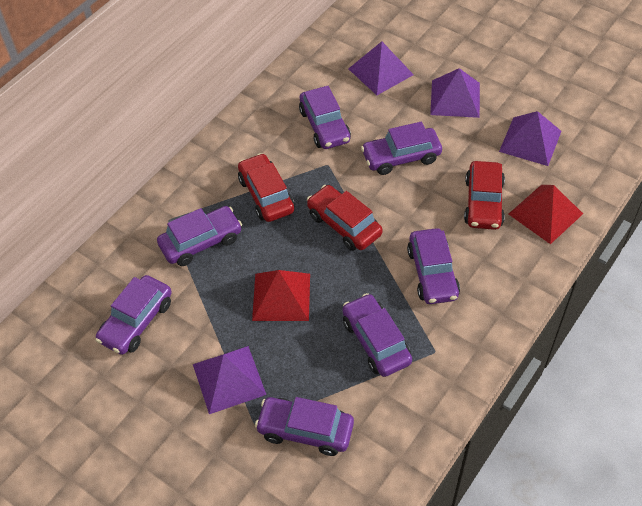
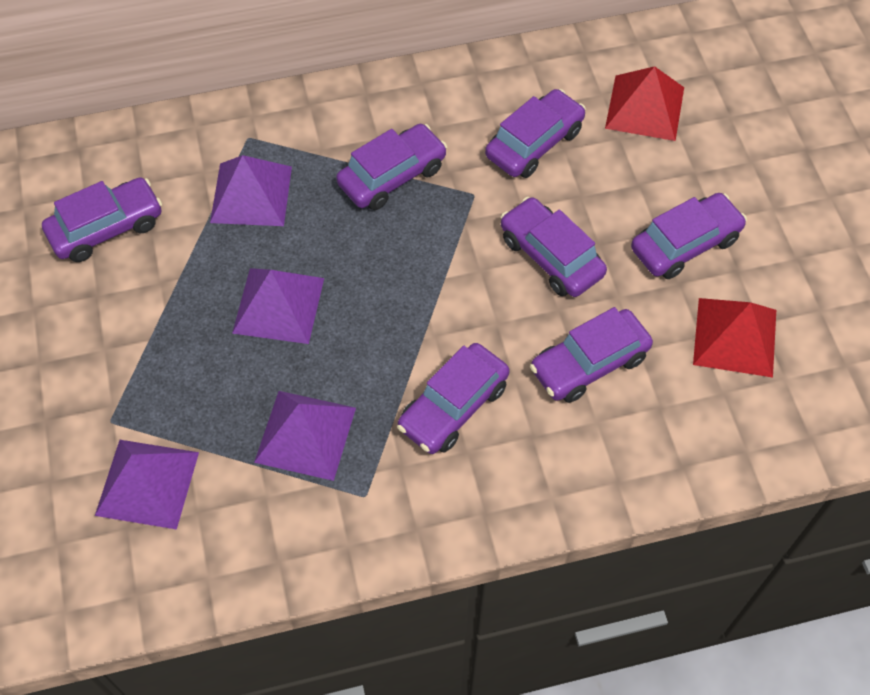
red car: [238,153,295,222] [307,185,383,251] [464,161,505,230] = 3 -> none = 0

